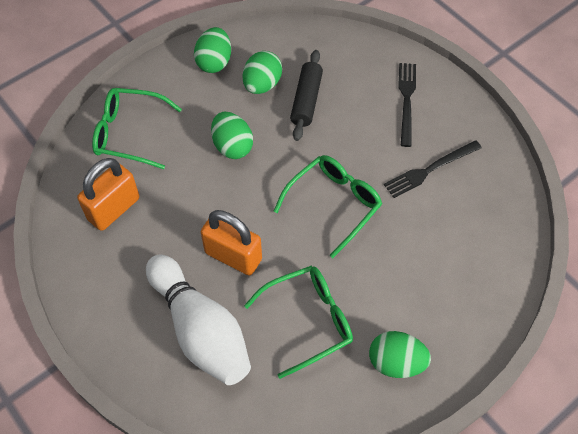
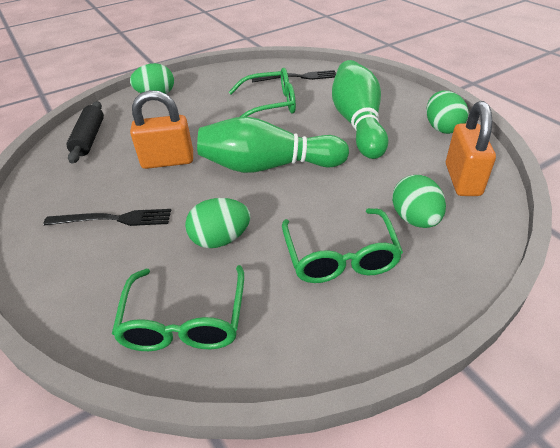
green bowling pin: none = 0 -> [197,116,349,173] [332,60,388,159] = 2
white bowling pin: [146,254,251,385] = 1 -> none = 0

